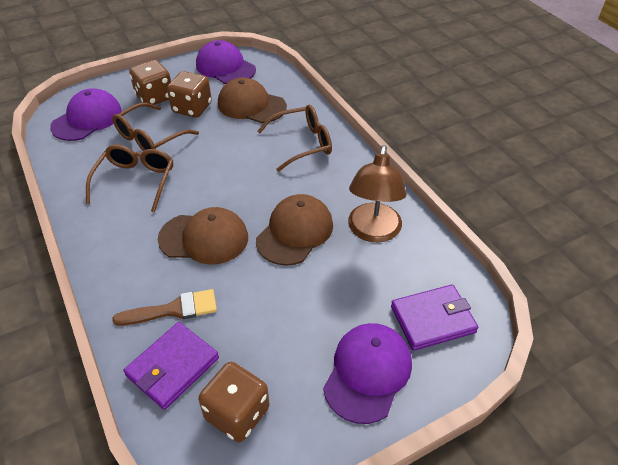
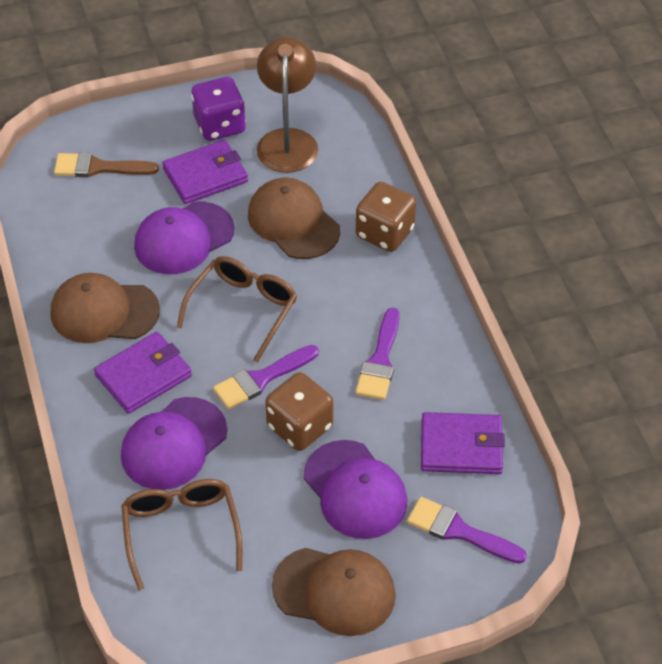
brown dice: [129,60,171,105] [167,71,212,118] [198,362,270,442] = 3 -> [265,372,333,451] [356,182,416,252] = 2
brown glasses: [86,145,173,213] [113,103,199,151] [257,105,332,172] = 3 -> [121,479,242,591] [177,256,297,363] = 2
purple brush: none = 0 -> [213,345,319,409] [356,308,400,400] [407,497,527,564] = 3
purple dice: none = 0 -> [191,77,246,141] = 1
purple wallet: [123,322,219,410] [391,285,478,351] = 2 -> [94,332,192,414] [162,140,248,204] [421,412,505,474] = 3

